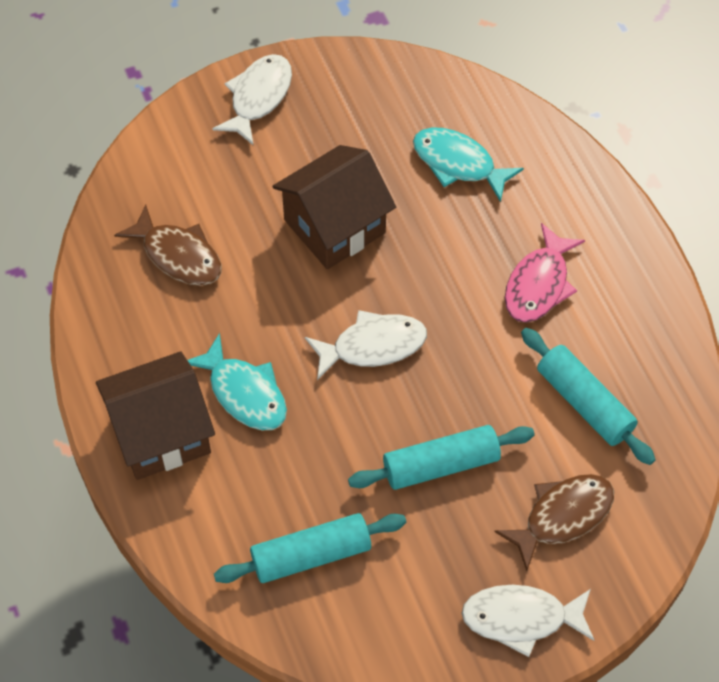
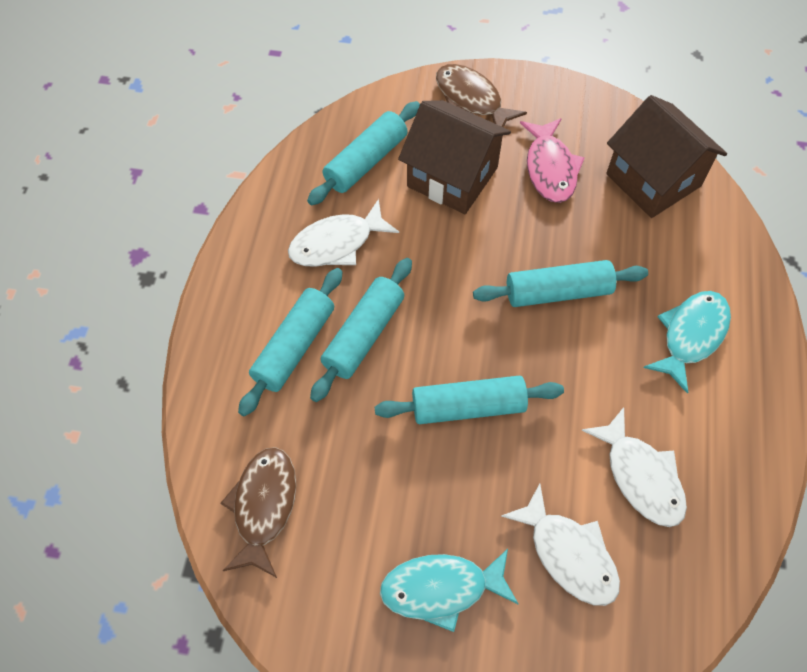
turquoise rolling pin: [214,513,406,583] [348,425,535,490] [521,328,656,465] = 3 -> [238,268,342,417] [307,101,420,205] [310,258,412,402] [375,376,564,424] [473,260,648,307] = 5

